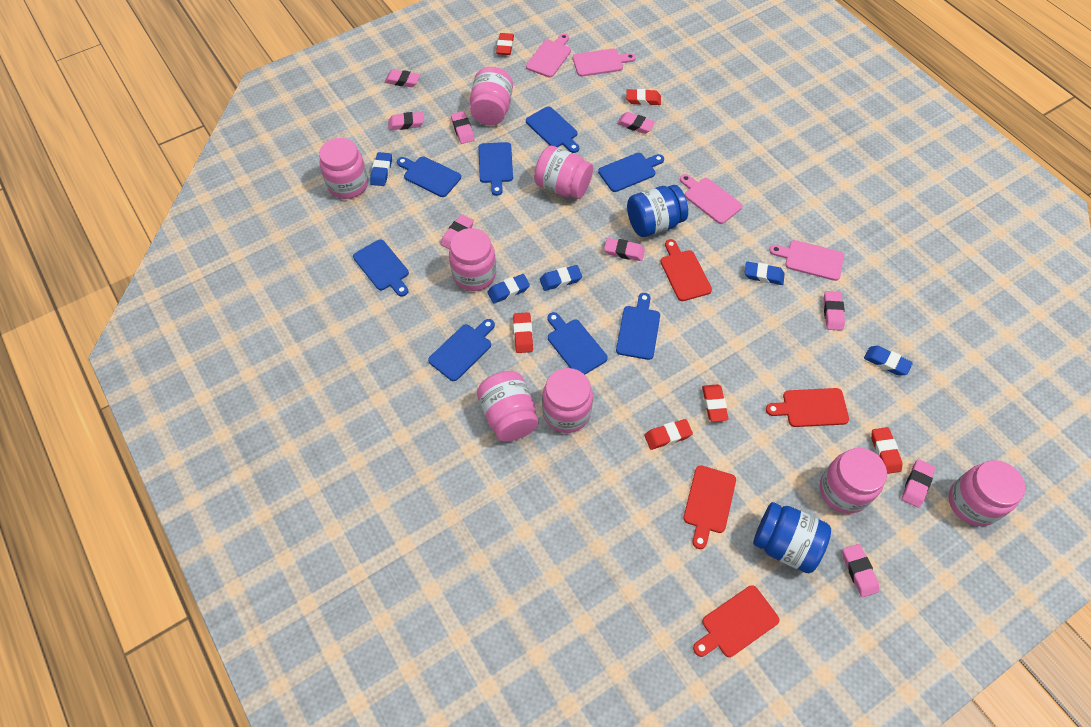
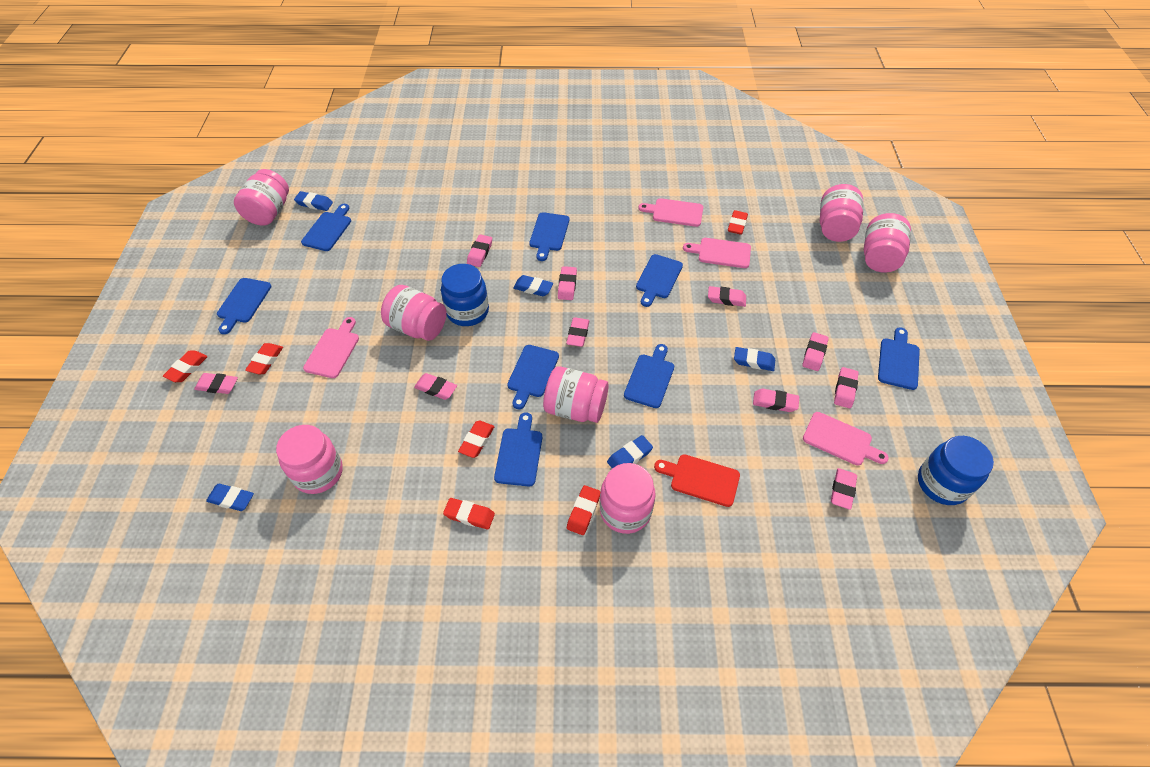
pink eraser: [385,70,420,87] [388,112,424,130] [441,214,474,250] [451,111,474,144] [604,238,645,261] [617,112,655,134] [823,291,845,331] [843,544,879,597] [902,459,935,508] = 9 -> [194,373,238,394] [414,373,457,400] [467,234,492,267] [558,266,577,300] [566,317,590,347] [708,286,746,307] [753,389,799,412] [802,332,829,371] [831,468,857,510] [834,367,859,408] = 10
pink jar: [319,138,368,199] [449,228,496,291] [470,67,513,125] [477,371,538,442] [534,146,593,199] [542,368,593,433] [820,448,887,514] [949,460,1025,526] = 8 -> [234,169,289,226] [276,425,343,494] [381,285,446,341] [543,366,609,423] [600,463,656,534] [820,184,863,242] [864,213,911,273] = 7
red cutting board: [660,239,712,301] [683,465,736,549] [693,585,780,657] [766,388,849,427] = 4 -> [654,454,740,507] = 1

